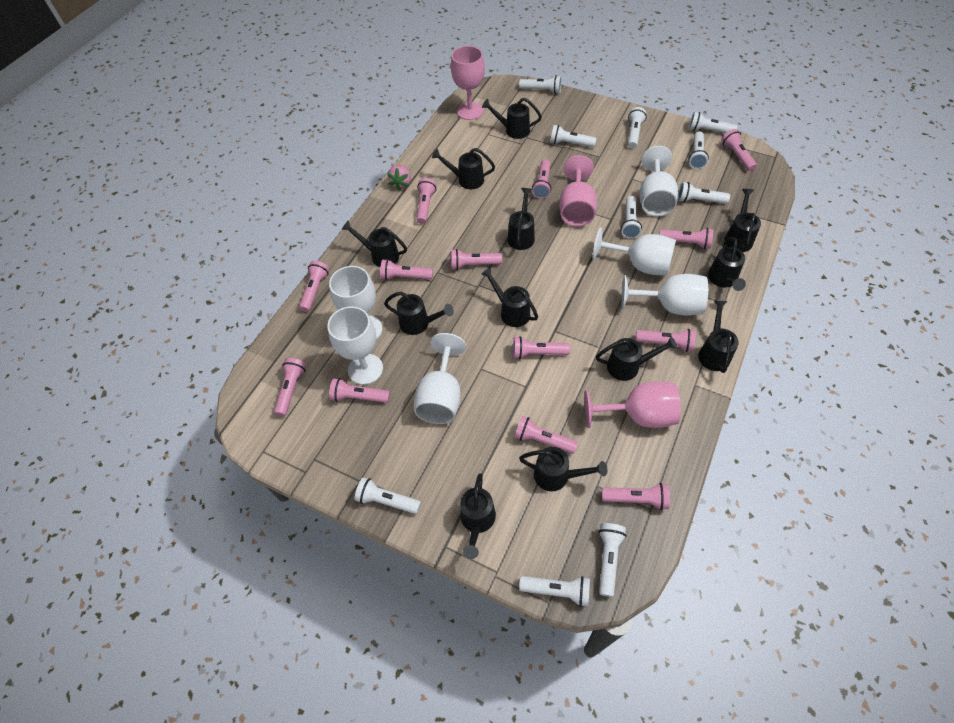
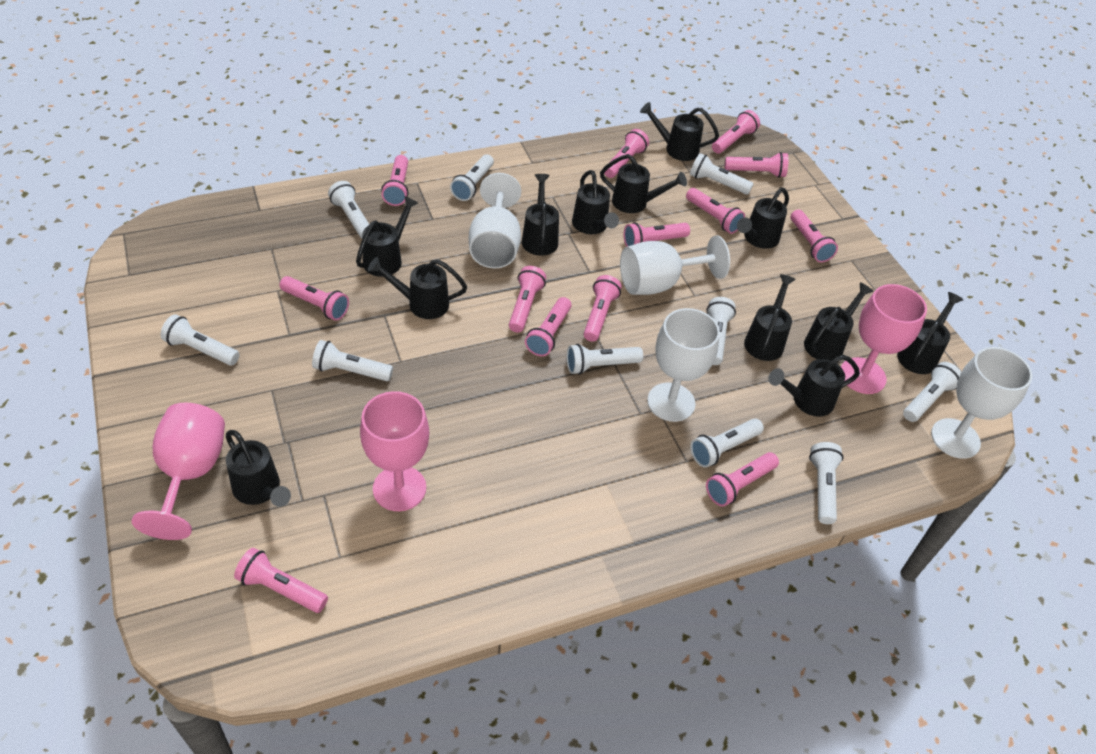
pink strawberry: [387,165,411,190] = 1 -> none = 0
white goblet: [327,306,383,385] [329,266,383,340] [414,333,466,424] [593,227,676,276] [621,274,708,316] [640,146,678,217] = 6 -> [469,173,521,268] [620,235,730,295] [647,308,720,422] [931,347,1032,459] = 4

